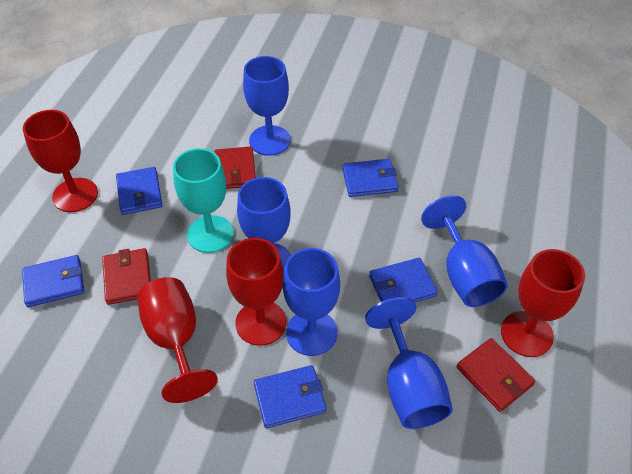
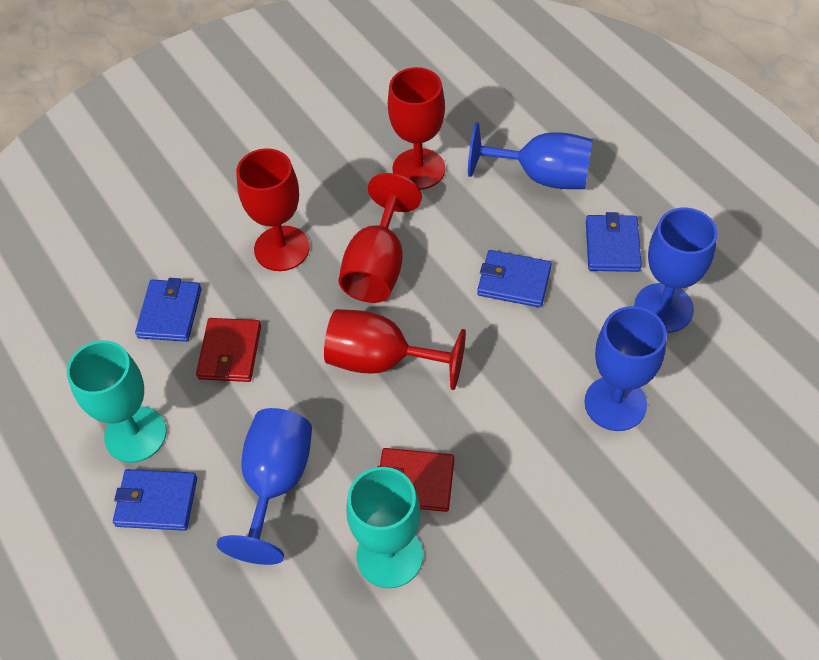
blue goblet: [237,177,291,270] [243,56,291,156] [283,248,340,356] [365,297,453,429] [421,195,508,307] = 5 -> [217,408,312,565] [468,122,593,189] [584,306,667,431] [634,208,718,333] = 4
blue wallet: [22,255,84,307] [116,167,163,215] [254,365,326,428] [342,159,398,197] [369,258,438,302] = 5 -> [113,469,197,531] [135,278,202,342] [477,250,552,308] [586,212,642,272] = 4
red wallet: [102,248,151,305] [214,146,256,189] [456,338,535,412] = 3 -> [196,318,261,382] [377,448,454,512] = 2
turquoise goblet: [173,148,234,253] = 1 -> [67,340,167,463] [346,467,423,589] = 2

